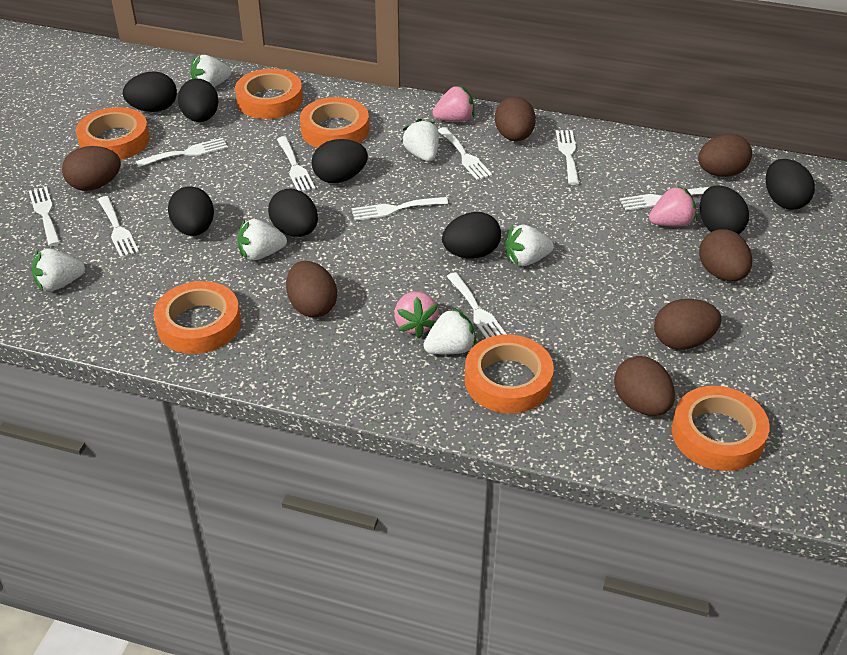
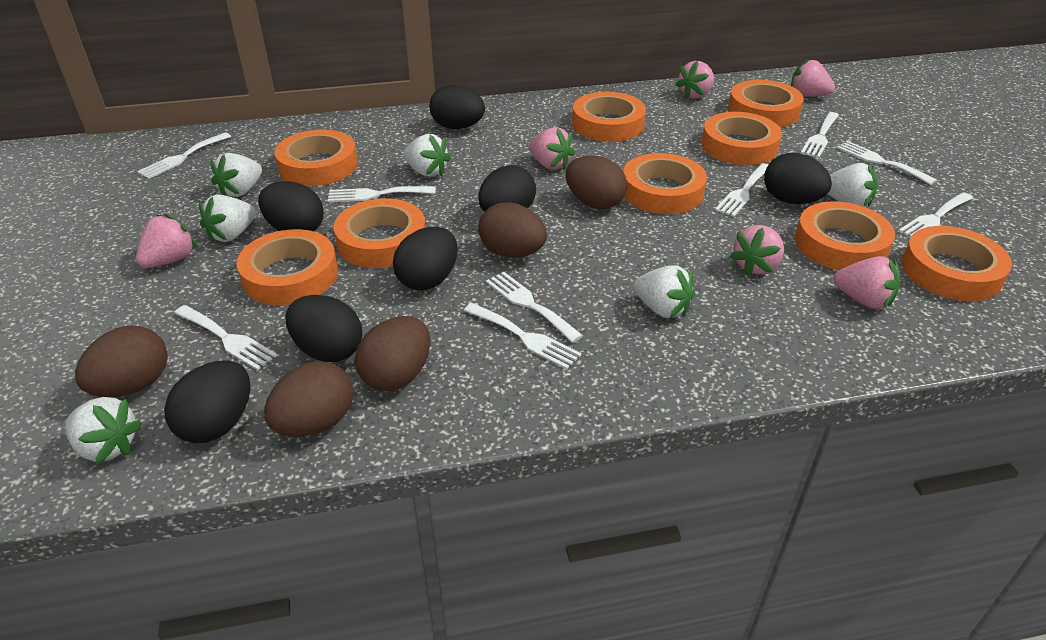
black egg: [123,71,177,112] [168,186,214,236] [178,79,219,122] [268,189,318,237] [311,139,368,183] [442,212,501,258] [700,185,749,234] [766,159,815,210] = 8 -> [164,361,250,443] [258,181,324,231] [286,295,362,362] [393,227,458,291] [430,85,485,129] [478,165,536,212] [764,153,832,204] = 7
brown egg: [62,146,121,191] [286,261,337,317] [495,97,536,141] [614,356,675,416] [654,299,721,350] [698,134,752,177] [699,229,752,281] = 7 -> [75,326,168,397] [264,361,353,437] [355,316,431,391] [478,202,547,258] [565,156,627,209] = 5
orange tape: [76,107,150,160] [154,281,241,354] [235,69,303,119] [300,97,369,148] [465,335,554,413] [672,386,770,471] = 6 -> [237,229,338,305] [275,129,358,186] [334,198,425,268] [572,92,646,142] [623,153,707,214] [701,112,782,165] [728,80,804,127] [795,201,895,270] [902,226,1012,301] = 9
pink strawberry: [394,292,439,338] [432,86,474,122] [649,186,697,227] = 3 -> [136,213,197,268] [529,127,575,171] [675,61,714,99] [730,225,784,276] [791,58,835,97] [833,256,900,309] = 6

